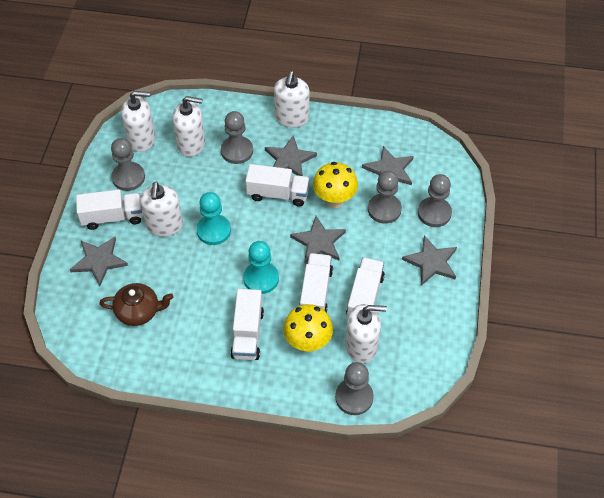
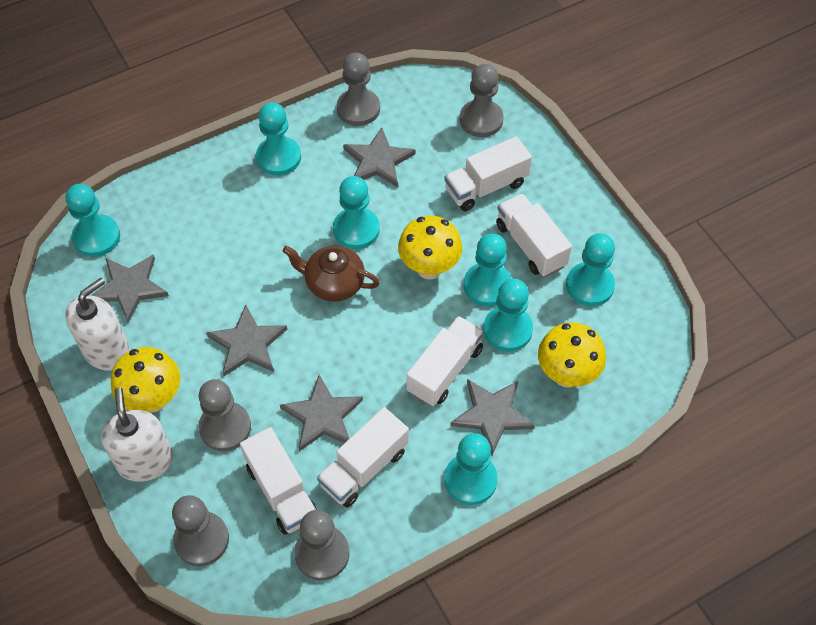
turquoise pawn: [196,192,231,245] [243,241,279,294] = 2 -> [66,184,120,257] [256,102,301,176] [333,176,380,249] [445,433,498,505] [464,233,511,306] [484,279,533,351] [566,233,615,306] = 7
white soap dispenser: [121,91,156,152] [140,182,183,237] [172,96,205,157] [274,71,309,127] [345,304,387,363] = 5 -> [65,278,130,371] [101,388,173,482] = 2
yellow mushroom: [283,304,333,352] [313,162,358,208] = 2 -> [111,347,180,412] [398,216,462,280] [538,322,606,387] = 3

